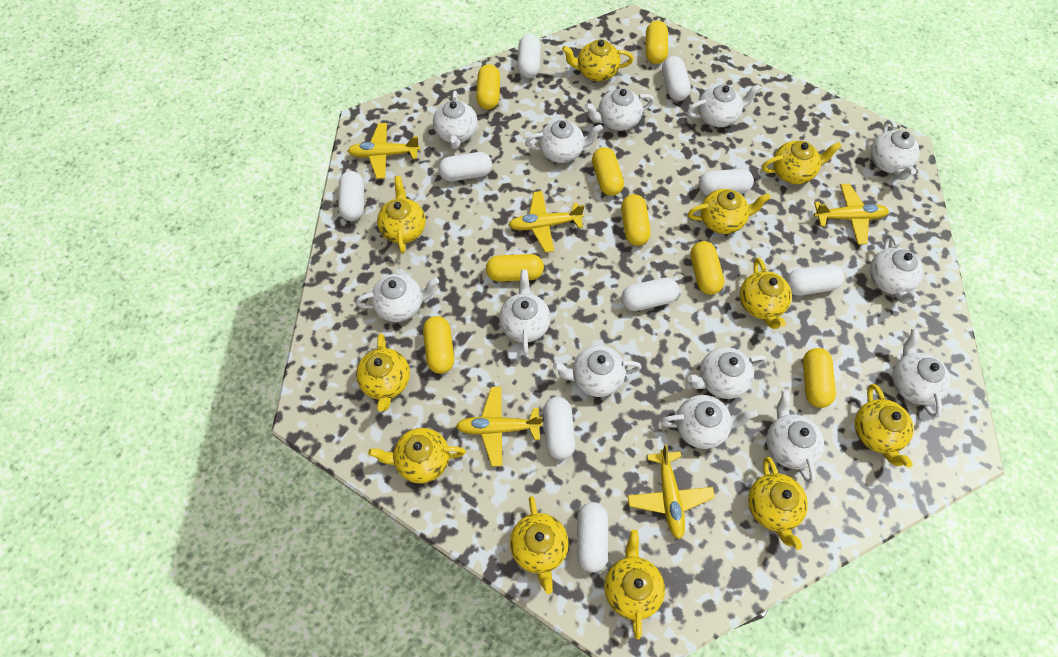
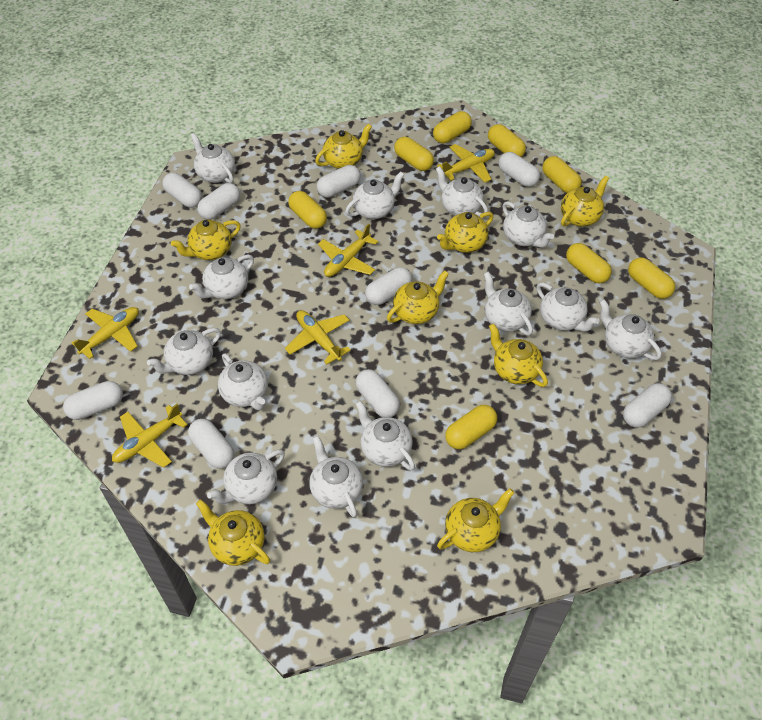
yellow teapot: [356,334,410,411] [368,428,466,484] [377,176,426,253] [510,496,569,594] [562,39,634,81] [604,530,665,639] [688,189,771,234] [740,258,792,329] [748,457,808,550] [762,141,842,184] [855,384,914,468] = 11 -> [171,219,241,260] [196,499,270,566] [315,123,372,169] [387,271,449,324] [437,212,493,253] [437,488,514,552] [489,323,548,387] [561,175,609,226] = 8

